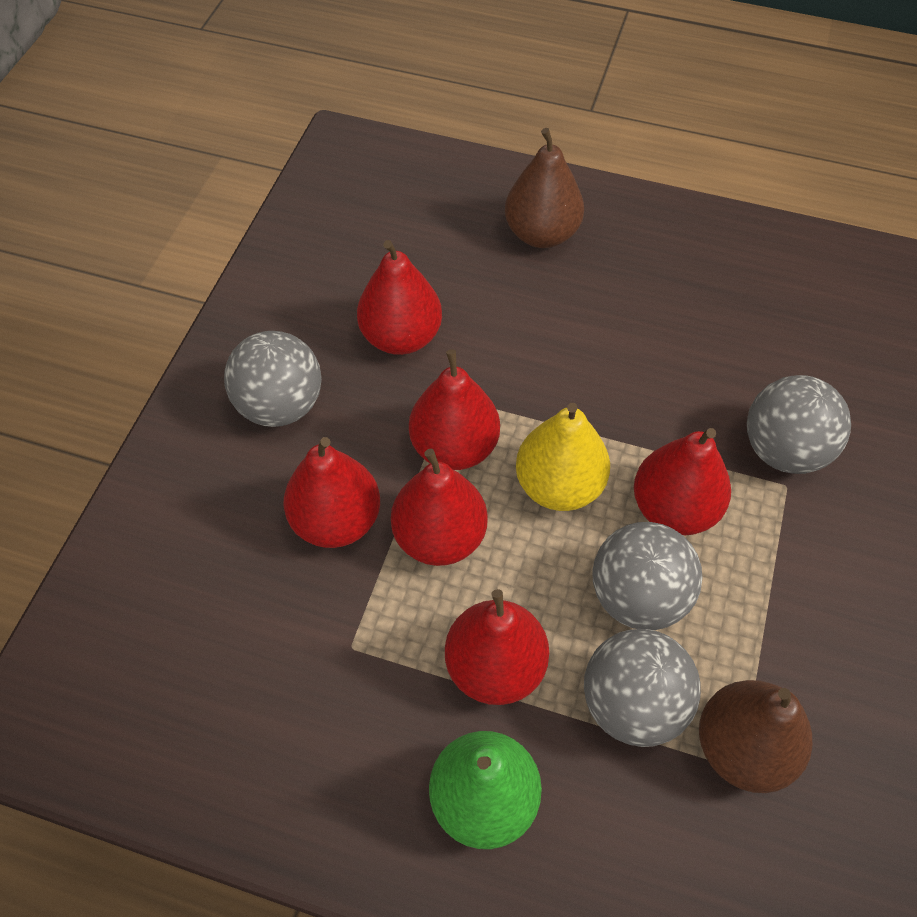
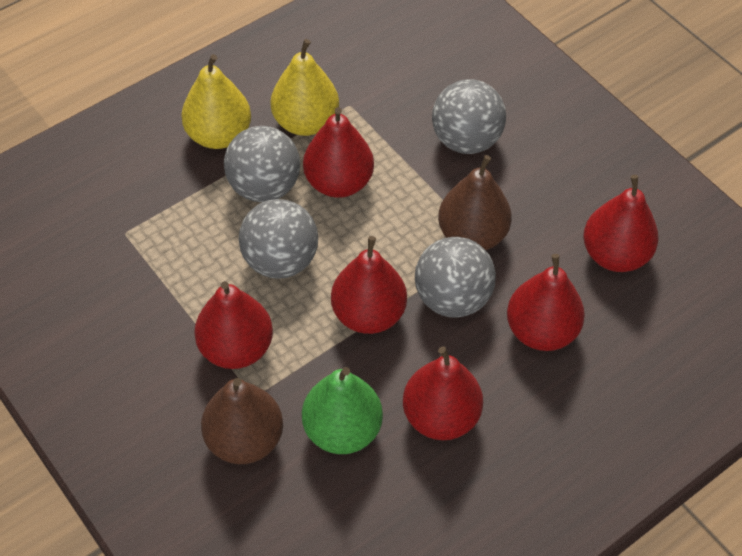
yellow pear: [516,403,610,511] = 1 -> [181,54,251,149] [271,39,339,136] = 2

